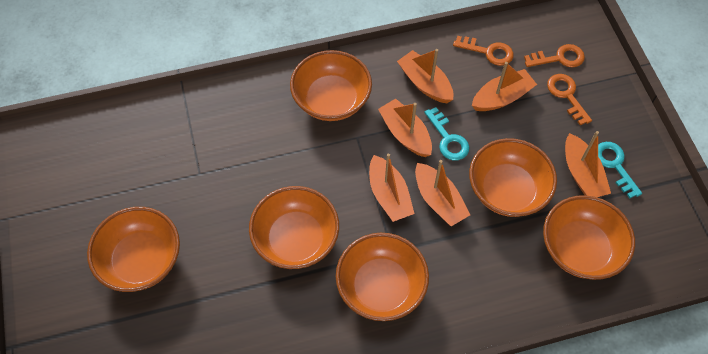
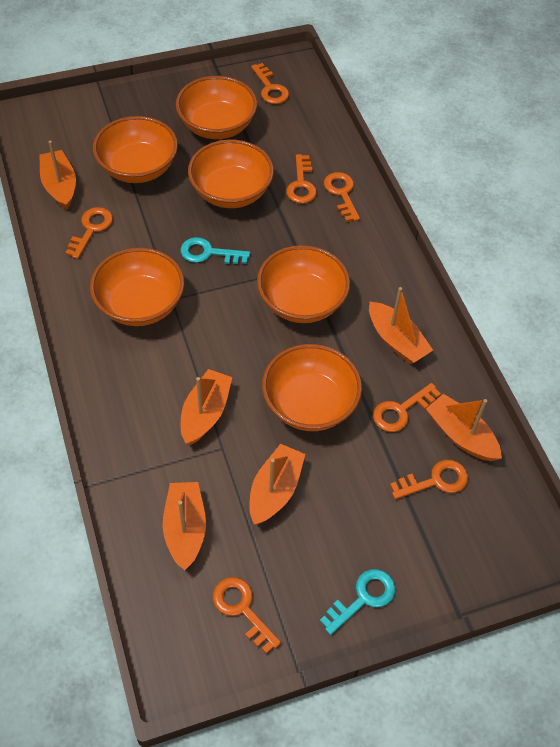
orange key: [453,36,514,66] [524,44,585,67] [547,74,592,125] = 3 -> [66,207,113,259] [213,577,281,654] [251,63,289,104] [286,154,317,204] [324,172,360,222] [373,383,441,432] [390,460,468,499] = 7

